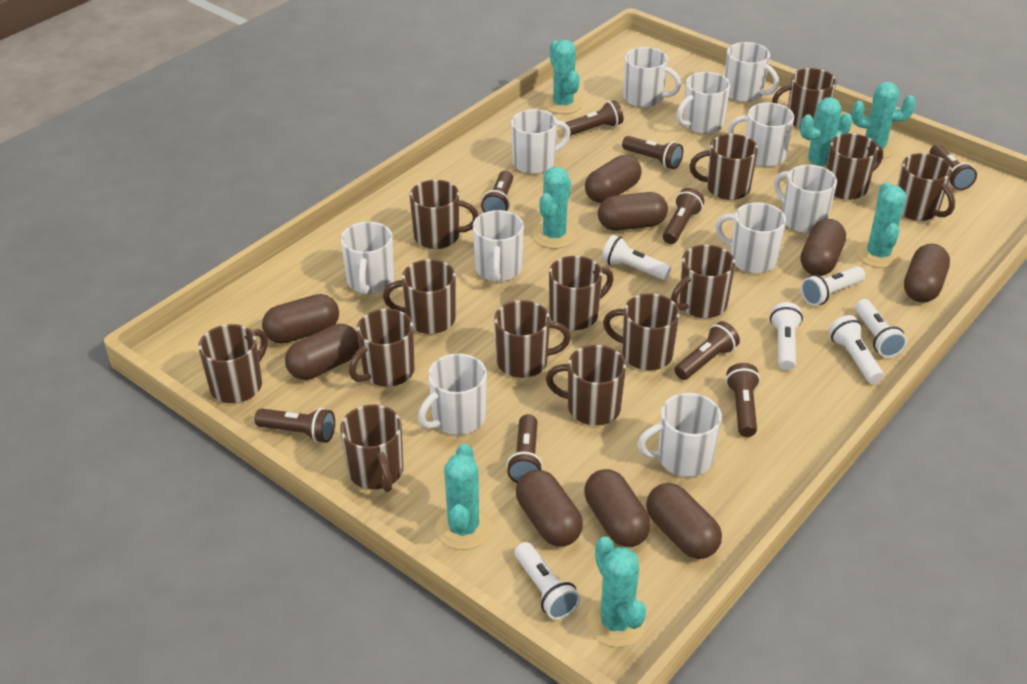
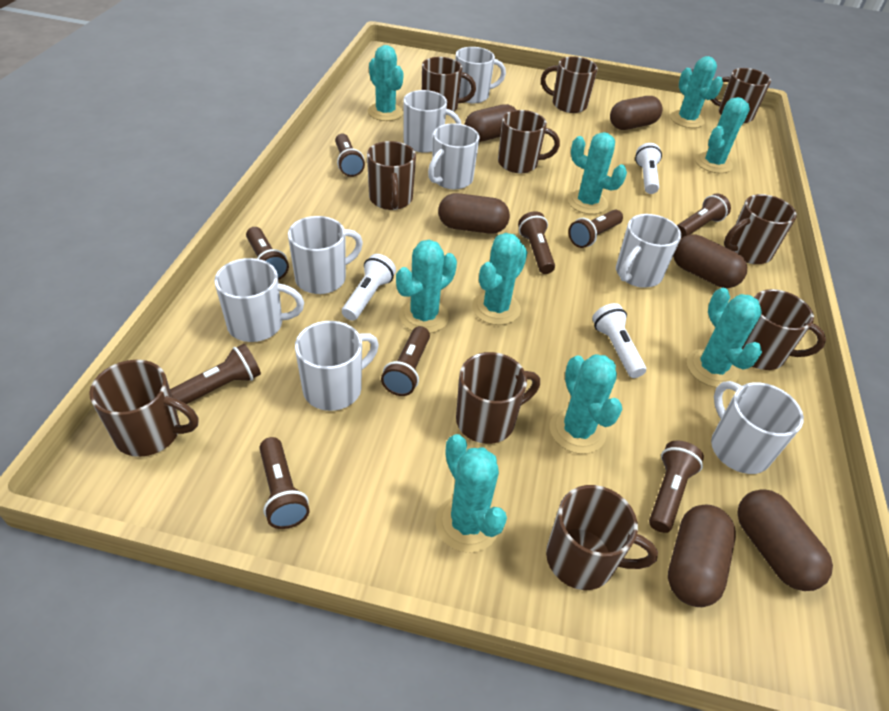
brown capsule: [262,294,339,344] [285,324,359,380] [516,470,583,546] [584,469,651,547] [585,155,641,203] [598,192,668,231] [646,483,722,559] [801,219,846,276] [904,244,950,303] = 9 -> [438,193,510,234] [464,104,516,142] [610,96,662,130] [668,504,736,607] [673,235,747,288] [737,489,833,591] = 6
brown mug: [198,324,268,403] [340,405,403,492] [349,309,414,387] [383,259,456,334] [410,180,479,249] [494,300,571,378] [546,345,626,426] [549,256,614,330] [603,293,680,370] [671,245,735,318] [689,134,758,200] [772,68,837,128] [826,133,883,200] [897,153,955,221] = 14 -> [89,360,199,457] [367,141,416,210] [422,57,476,112] [456,352,540,444] [498,110,560,173] [541,56,598,113] [546,485,658,590] [711,68,771,123] [724,194,797,264] [742,289,826,370] = 10
turquoise cactus: [436,444,492,550] [533,167,576,249] [544,40,582,114] [586,536,646,647] [798,97,852,168] [851,82,916,159] [856,182,906,268] = 7 -> [368,45,404,121] [396,240,457,333] [436,434,507,553] [472,233,528,325] [550,354,622,454] [568,132,627,214] [670,56,723,128] [687,288,762,387] [695,97,750,173] = 9
white flashlight: [515,542,580,620] [602,235,671,280] [770,302,803,371] [801,266,865,306] [829,315,883,383] [855,299,907,358] = 6 -> [342,254,396,321] [592,303,646,378] [635,143,662,194] = 3
white mug: [341,222,394,295] [418,354,487,435] [473,210,524,282] [511,109,571,174] [624,47,681,108] [637,393,722,477] [676,72,730,134] [715,202,786,273] [725,42,779,102] [728,103,794,167] [774,165,837,233] = 11 -> [214,258,304,342] [288,216,363,294] [295,321,379,411] [403,90,461,153] [428,123,480,189] [455,47,506,103] [616,214,681,288] [711,381,804,474] = 8

